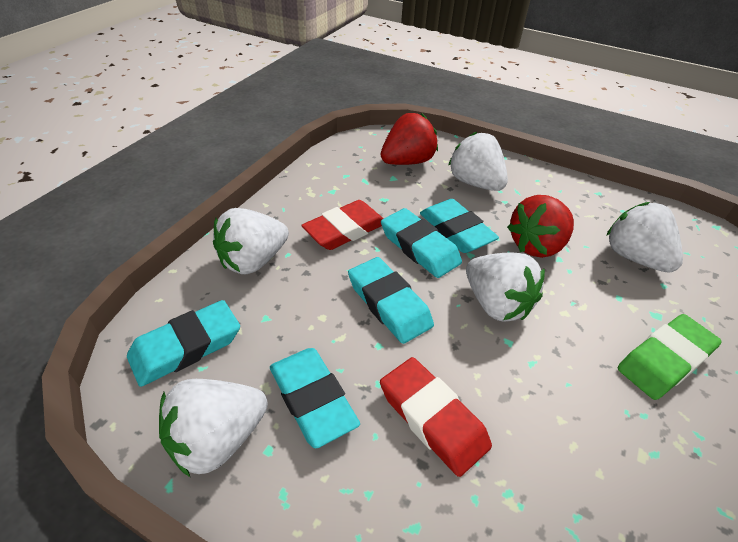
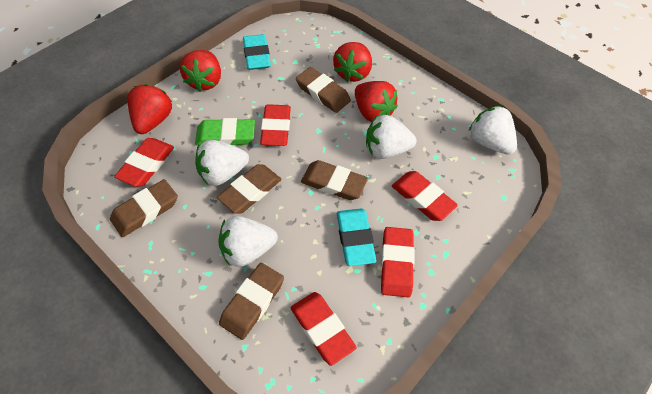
brown eraser: none = 0 -> [110,179,178,237] [217,164,282,213] [219,263,284,340] [296,67,351,113] [301,160,368,200] = 5
red eraser: [301,200,384,250] [380,357,492,477] = 2 -> [114,138,174,187] [260,104,291,146] [291,292,356,366] [381,227,415,297] [392,171,458,221] = 5
red strawberry: [381,113,438,165] [507,195,574,258] = 2 -> [128,84,172,134] [180,50,221,92] [333,42,372,82] [355,81,398,122] = 4
turquoise eraser: [127,300,240,387] [270,348,360,448] [348,257,434,344] [381,208,462,278] [420,199,499,253] = 5 -> [243,34,271,70] [337,208,377,266] = 2
white strawberry: [159,379,268,477] [213,208,289,275] [448,132,508,191] [466,253,545,322] [606,202,683,273] = 5 -> [195,140,249,186] [218,216,278,267] [366,115,417,159] [469,106,517,155] = 4

